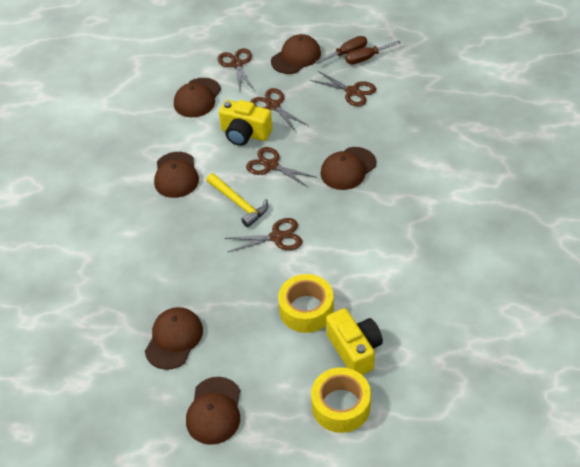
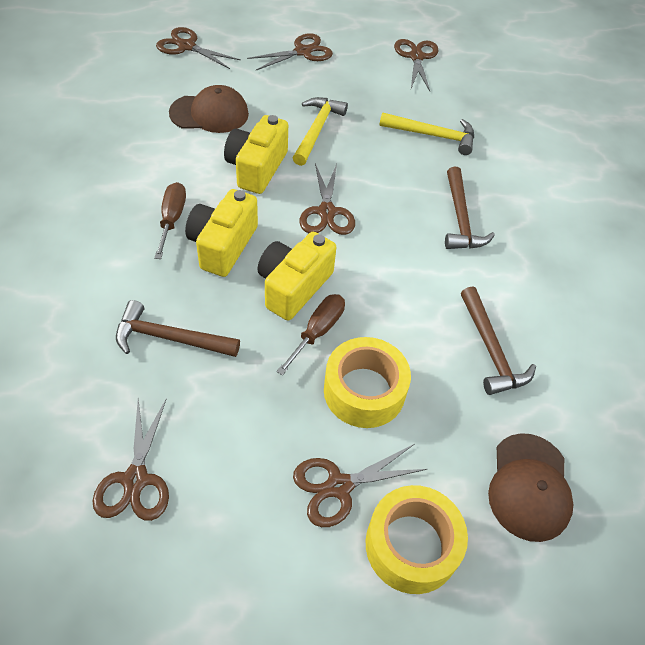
brown cap: [145,307,203,370] [154,152,199,198] [174,78,221,117] [186,377,240,445] [271,34,321,74] [320,147,376,190] = 6 -> [169,85,249,133] [488,433,574,542] = 2
brown hammer: none = 0 -> [116,300,240,357] [445,167,495,249] [461,286,536,395] = 3
brown scissors: [218,48,254,91] [225,218,302,252] [246,147,317,188] [250,88,308,132] [310,71,376,106] = 5 -> [93,398,169,521] [156,27,241,69] [247,33,333,70] [293,444,428,527] [300,163,355,235] [394,39,439,91] = 6
yellow camera: [219,100,272,146] [326,308,383,375] = 2 -> [185,189,258,277] [224,115,288,194] [257,232,336,321] = 3
yellow hammer: [206,173,268,227] = 1 -> [293,97,348,166] [379,112,474,155] = 2

